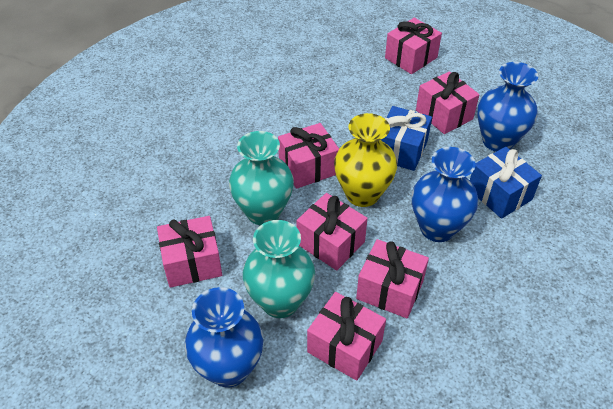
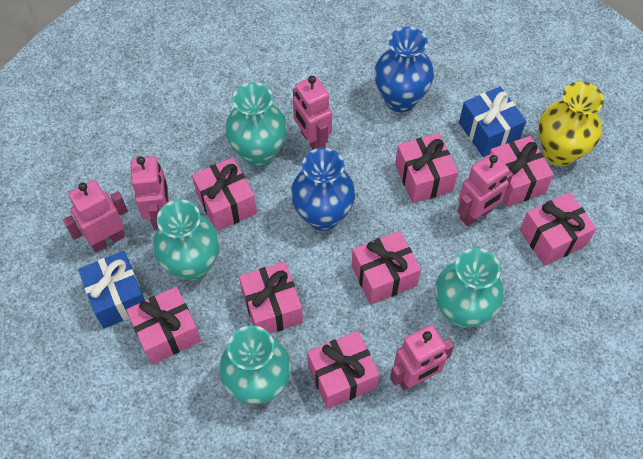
blue vase: [185,287,264,388] [412,147,478,242] [477,62,538,152] = 3 -> [291,148,356,231] [374,27,434,112] = 2
pink gift: [157,216,222,288] [278,123,339,189] [296,193,368,271] [307,292,386,381] [356,239,429,318] [385,18,442,74] [416,71,480,134] = 7 -> [126,287,201,365] [192,157,257,231] [239,262,303,334] [307,331,379,409] [352,231,421,305] [395,133,458,203] [489,136,554,207] [520,192,596,266] = 8
pink robot: none = 0 -> [63,180,128,252] [131,156,169,230] [293,76,332,150] [390,325,454,390] [457,153,513,226] = 5
turquoise vase: [229,131,294,225] [243,220,315,318] = 2 -> [153,200,220,281] [219,325,291,404] [225,82,287,167] [435,248,504,328] = 4

